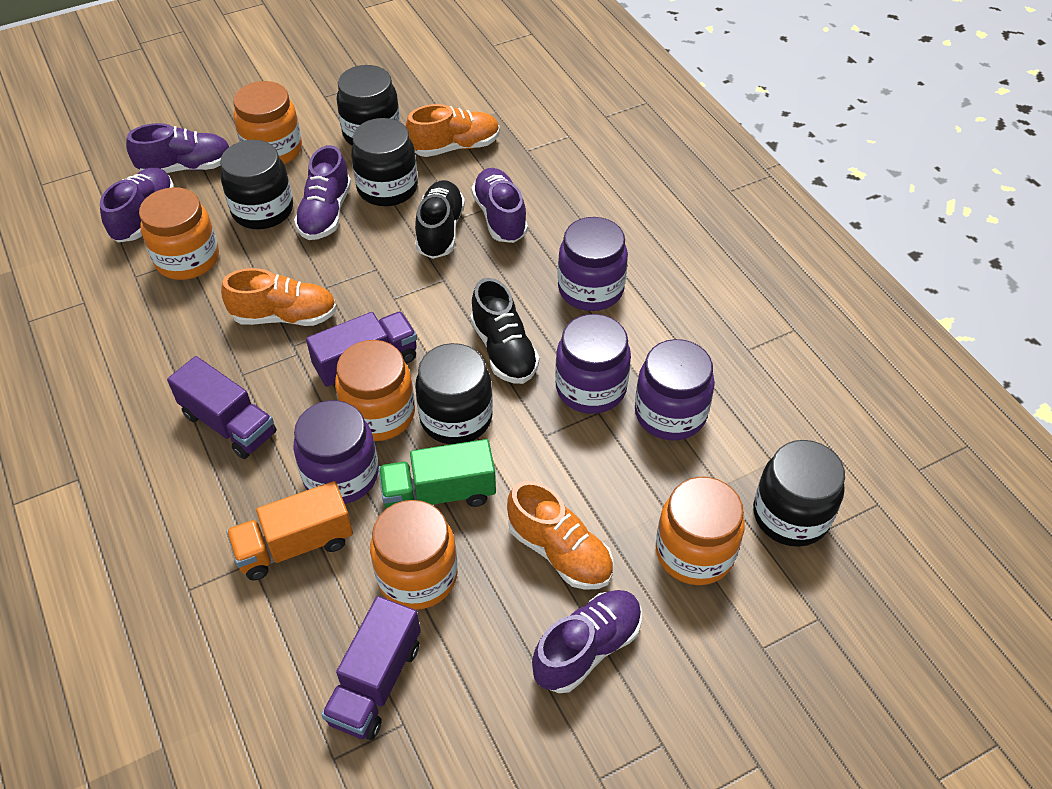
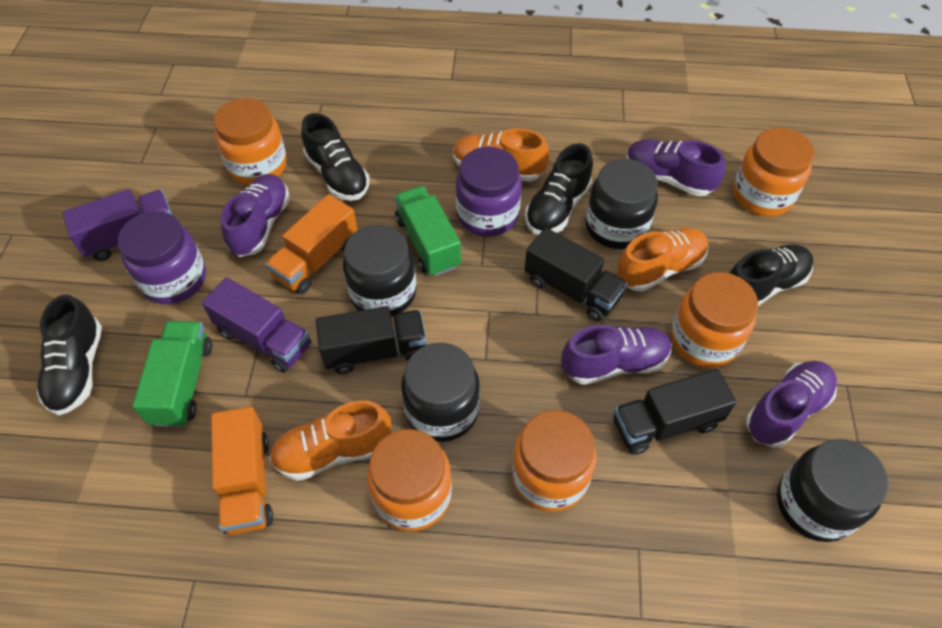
black jar: [220,140,293,229] [336,65,400,146] [351,118,418,206] [415,343,493,445] [753,440,845,547] = 5 -> [343,225,416,317] [401,343,480,442] [585,159,658,249] [777,439,889,542] = 4
black shoe: [415,180,465,259] [470,278,539,384] = 2 -> [37,295,102,416] [301,113,370,201] [525,143,593,235] [730,244,814,306] = 4
black truck: none = 0 -> [316,306,427,374] [524,228,627,321] [614,369,736,455] = 3
green truck: [378,439,496,509] = 1 -> [132,321,212,428] [394,186,461,277] = 2
orange truck: [226,481,353,580] = 1 -> [211,406,273,535] [265,194,358,294] = 2
purple jar: [293,400,378,504] [555,314,631,414] [558,217,628,311] [635,339,715,440] = 4 -> [118,211,206,304] [455,147,522,237] = 2
purple shoe: [100,167,174,243] [126,123,230,173] [294,145,351,240] [471,168,528,243] [532,590,642,693] = 5 -> [221,174,290,257] [561,325,671,385] [626,139,726,196] [746,361,837,448] = 4
purple truck: [167,356,277,459] [306,311,417,389] [321,596,421,740] = 3 -> [62,189,173,261] [202,277,311,373] = 2

